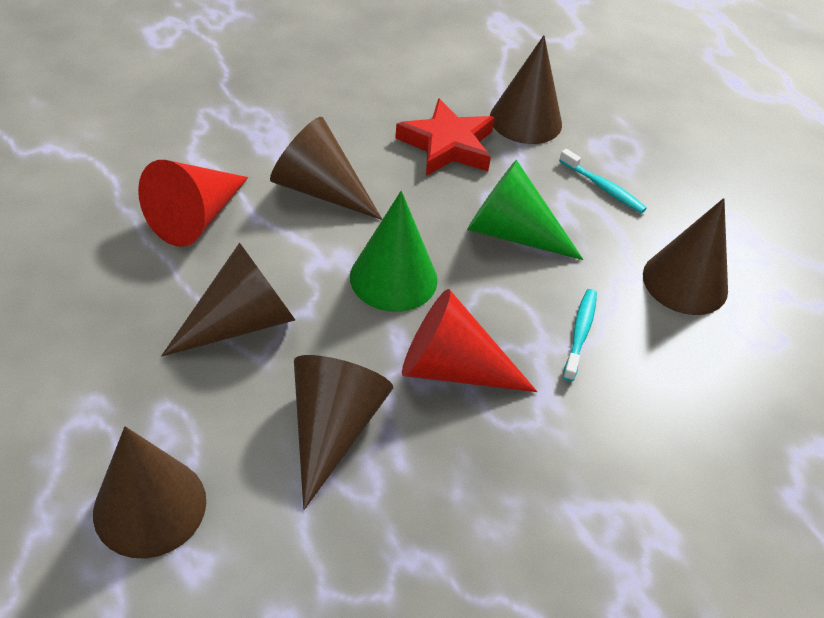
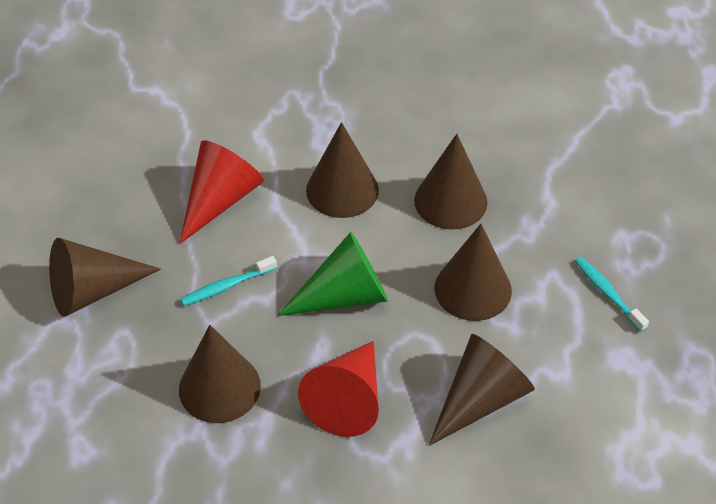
green cone: [350,191,437,312] [467,160,584,260] = 2 -> [277,232,388,316] = 1
red star: [395,98,495,176] = 1 -> none = 0

